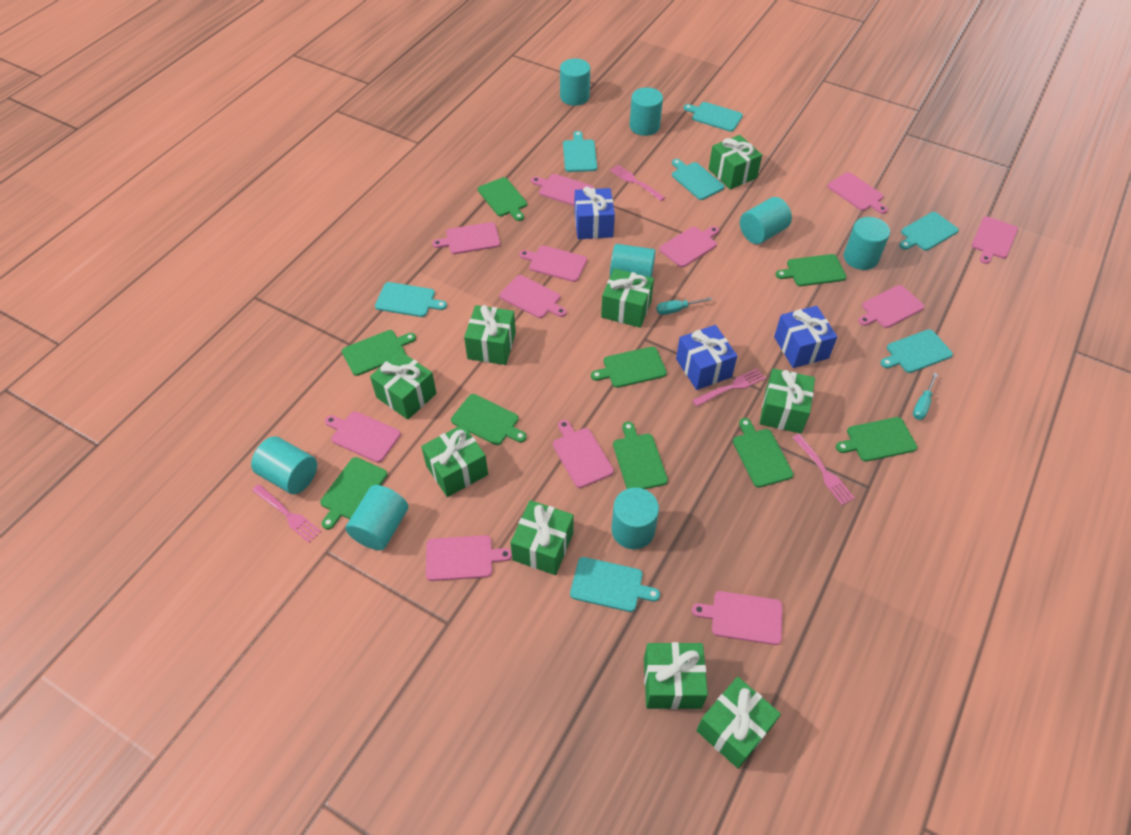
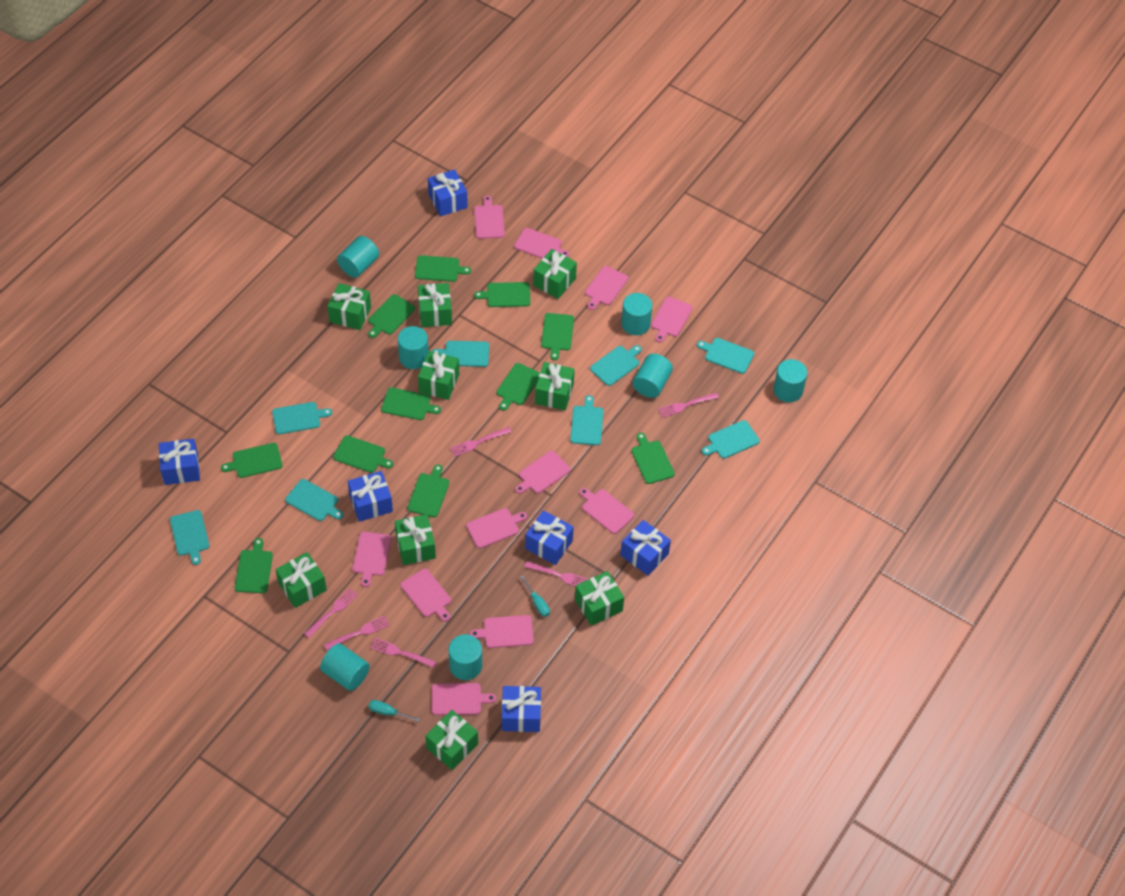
blue gift: [574,187,615,239] [676,325,737,390] [774,306,837,368] = 3 -> [159,439,200,485] [348,471,393,522] [428,169,468,216] [502,686,541,732] [525,510,574,565] [621,520,671,576] = 6
green cutting board: [320,457,387,530] [342,330,416,376] [451,394,527,445] [478,177,527,221] [591,347,667,388] [613,422,668,489] [733,418,793,488] [775,254,846,286] [836,417,917,462] = 9 -> [221,443,283,478] [235,538,273,593] [333,435,393,473] [368,294,415,338] [381,387,441,420] [407,464,449,517] [415,255,471,282] [474,282,530,307] [496,363,540,411] [541,313,574,360] [631,433,675,484] = 11
pink cutting board: [325,411,401,463] [426,535,512,581] [432,222,500,254] [499,275,567,318] [519,245,587,282] [531,174,594,206] [553,420,614,488] [659,226,719,267] [692,591,782,645] [827,172,888,214] [858,285,924,328] [971,217,1018,264] = 12 -> [352,532,391,587] [400,568,451,621] [432,683,496,715] [466,508,527,548] [470,615,534,648] [474,196,505,239] [514,228,569,258] [515,451,571,494] [579,488,634,534] [585,266,629,310] [651,297,693,343] = 11
pink fork: [252,484,321,543] [610,165,665,201] [692,368,766,407] [792,434,855,505] = 4 -> [304,588,358,638] [324,616,390,650] [370,638,436,668] [450,427,511,457] [524,561,589,586] [658,393,719,418] = 6
turquoise cutting board: [375,282,447,317] [563,131,597,172] [570,557,660,612] [672,159,725,200] [684,102,743,132] [880,329,953,373] [899,212,959,251] = 7 -> [170,510,209,565] [272,402,332,434] [285,479,343,521] [432,341,489,367] [570,395,604,445] [590,345,642,386] [697,338,754,374] [702,420,760,459] = 8
turquoise cylinder: [251,436,317,494] [346,485,408,550] [560,58,590,106] [610,244,655,278] [611,488,659,549] [630,87,663,136] [740,197,792,244] [844,217,890,270] = 8 -> [320,643,370,691] [337,236,379,278] [398,326,429,369] [449,634,482,680] [621,293,652,335] [633,354,673,398] [773,359,807,402] = 7

